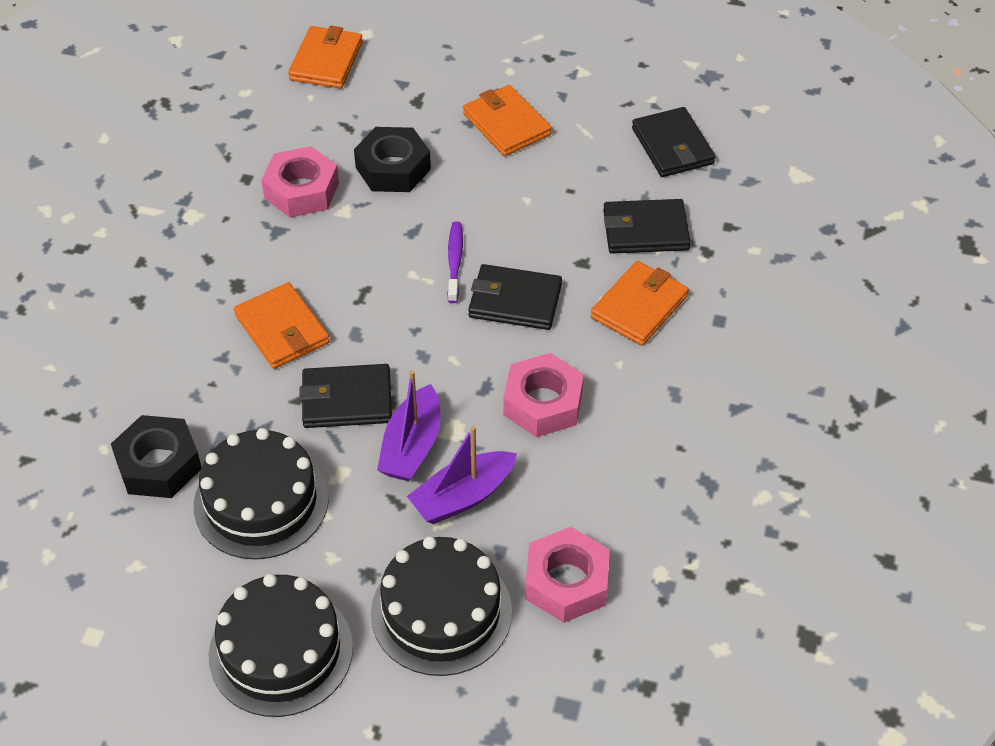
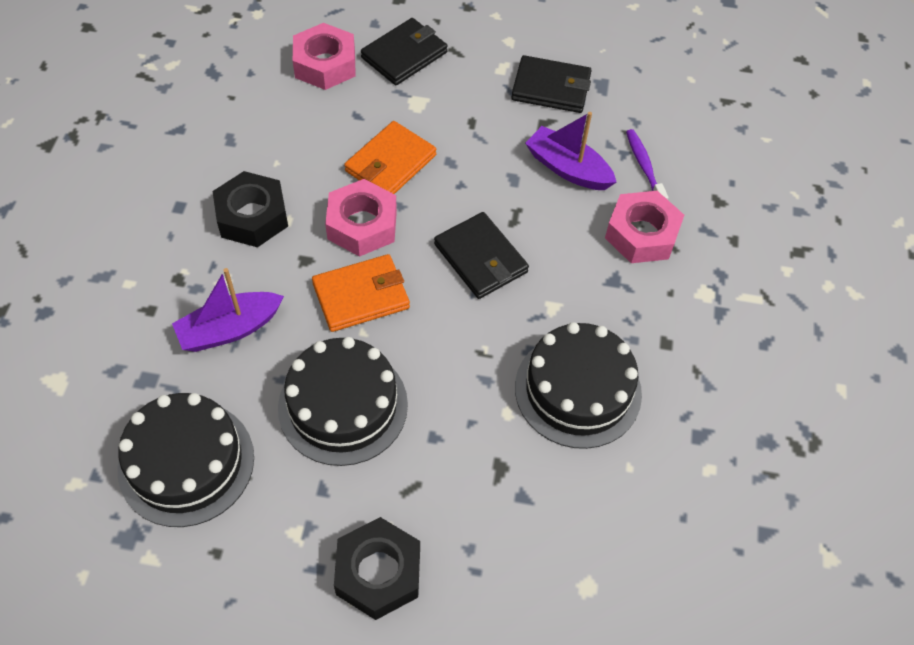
black wallet: [299,364,392,428] [468,264,562,330] [603,199,691,254] [632,107,715,177] = 4 -> [361,18,448,85] [434,212,529,299] [511,55,592,113] = 3
orange wallet: [234,282,330,369] [288,26,363,88] [463,85,552,156] [591,261,689,346] = 4 -> [312,254,410,332] [344,121,436,194] = 2

